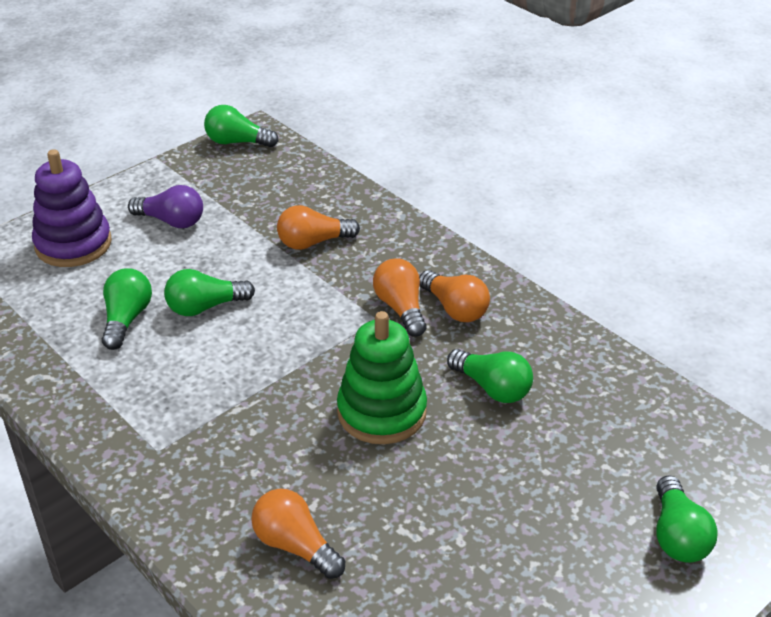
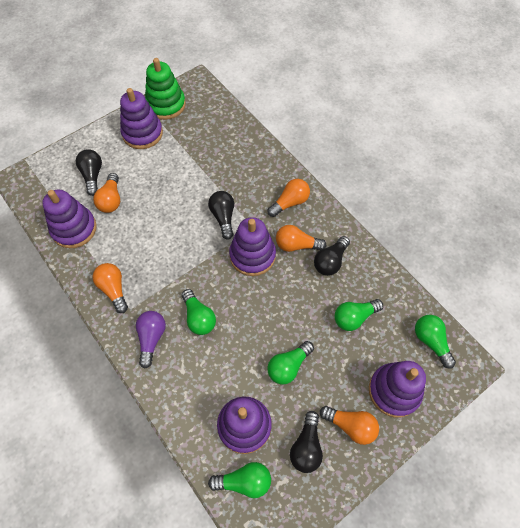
black light bulb: none = 0 -> [76,149,102,196] [208,191,234,240] [290,411,323,473] [314,236,350,276] = 4
orange light bulb: [251,489,345,579] [277,205,360,250] [373,258,426,337] [419,270,490,322] = 4 -> [92,263,128,313] [93,173,120,213] [268,179,310,217] [276,225,326,252] [320,406,379,445] = 5
purple stacking toy: [32,149,112,267] = 1 -> [42,190,97,248] [120,88,163,149] [217,397,272,454] [229,217,276,276] [369,361,426,418] = 5

